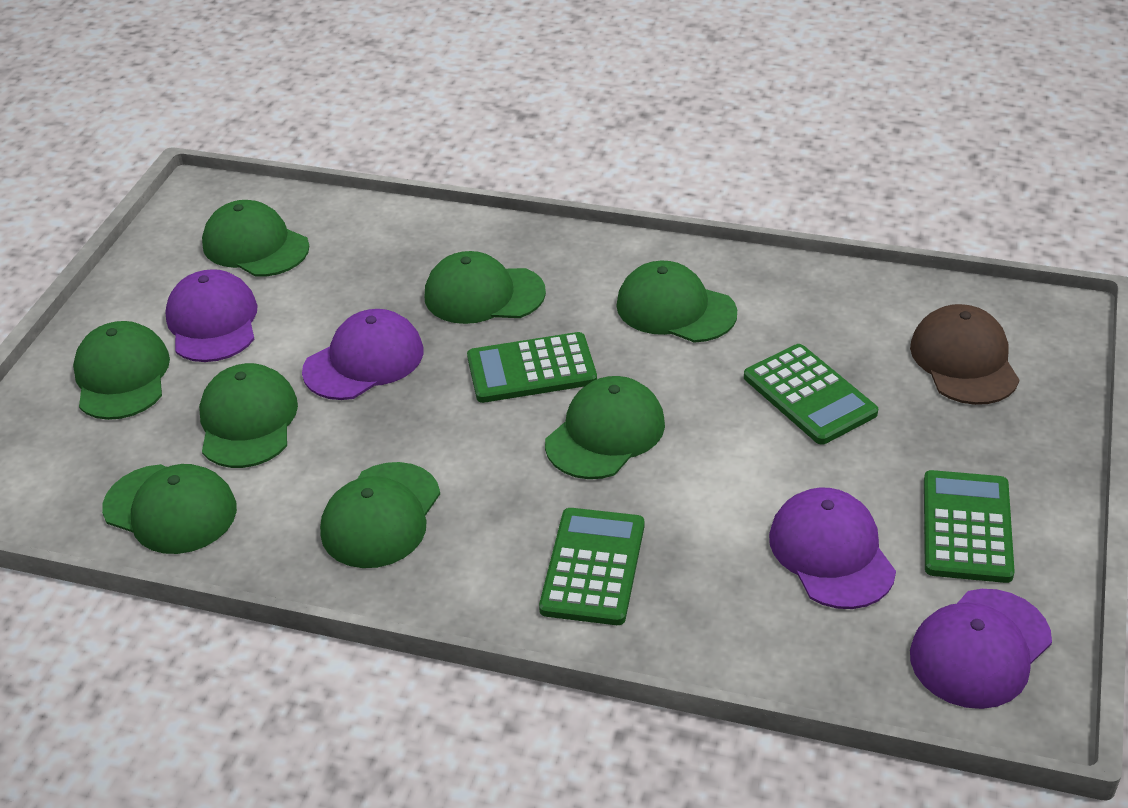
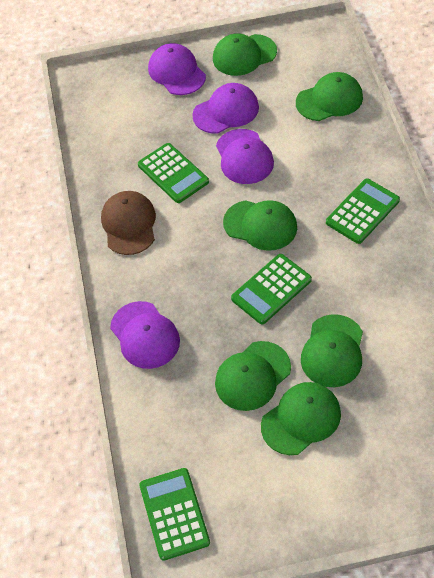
green cap: [73,321,170,420] [102,464,237,554] [199,363,298,468] [202,200,309,277] [320,462,440,568] [425,251,546,324] [545,376,665,479] [616,261,737,343] = 8 -> [213,33,277,76] [215,341,291,411] [223,200,297,251] [261,382,341,455] [296,72,363,121] [301,314,363,387] = 6

